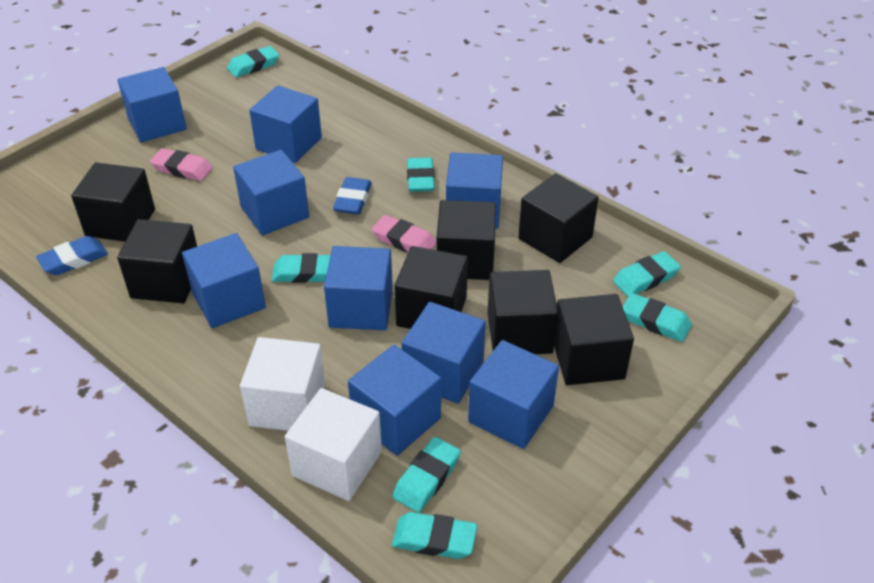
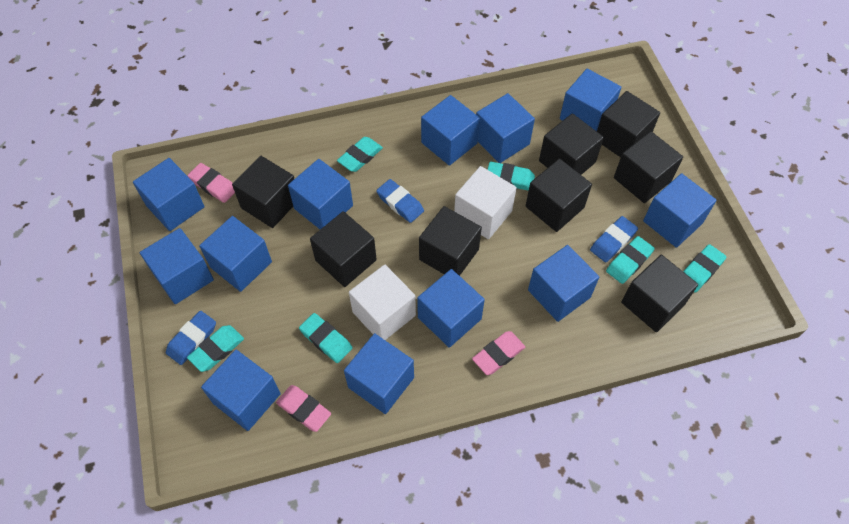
black cube: [71,163,155,242] [117,219,197,303] [394,246,468,329] [437,200,496,280] [488,270,558,354] [518,173,599,263] [554,294,634,385] = 7 -> [232,156,294,228] [310,211,377,287] [419,206,482,276] [526,159,592,232] [539,113,604,175] [597,91,660,157] [614,131,683,203] [621,255,698,332] = 8
blue cube: [117,67,186,142] [182,233,266,328] [233,150,309,235] [249,85,322,163] [324,246,393,330] [348,345,441,456] [402,302,486,404] [446,152,503,229] [468,340,559,449] = 9 -> [133,158,205,231] [140,228,214,304] [199,216,272,292] [201,350,281,431] [288,159,353,229] [344,333,414,414] [417,269,485,348] [421,95,480,166] [476,93,535,163] [528,245,599,322] [560,69,622,131] [643,173,717,248] = 12
blue eraser: [36,236,108,275] [333,177,372,214] = 2 -> [166,311,216,365] [376,179,424,223] [590,216,638,262] = 3
pink eraser: [150,148,213,181] [372,215,436,252] = 2 -> [188,163,235,203] [276,385,331,432] [472,331,525,375] = 3
turquoise eraser: [227,46,279,77] [272,253,331,283] [392,437,461,513] [392,512,477,559] [407,157,435,192] [613,251,681,297] [623,293,692,342] = 7 -> [187,325,244,372] [299,313,353,363] [337,137,383,172] [487,162,535,191] [606,236,654,284] [683,244,726,293] = 6

